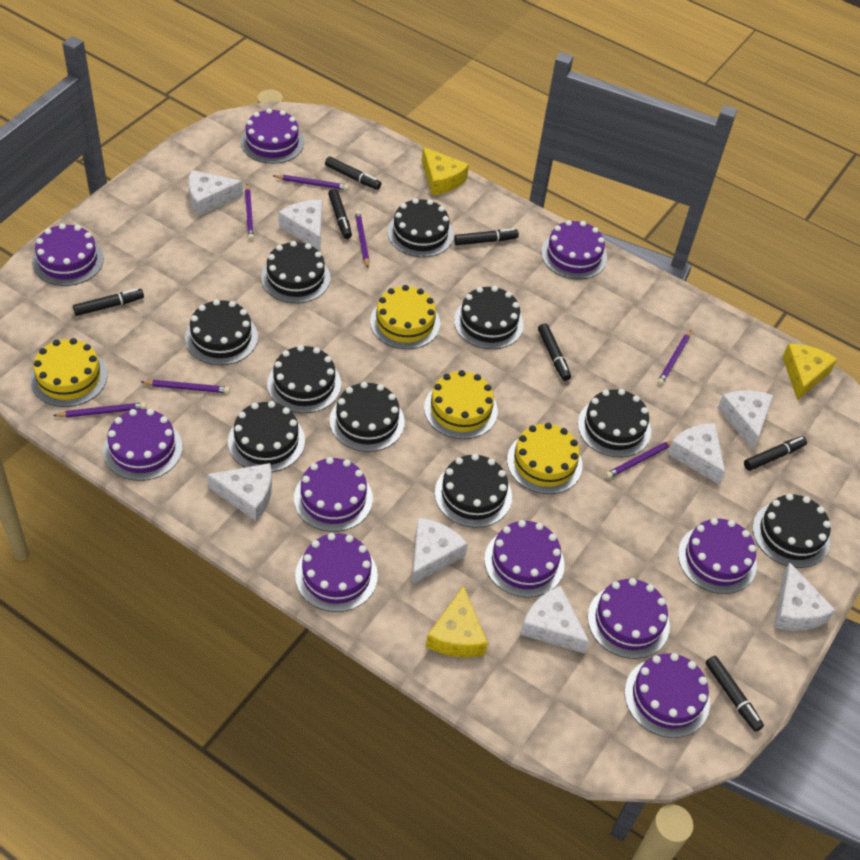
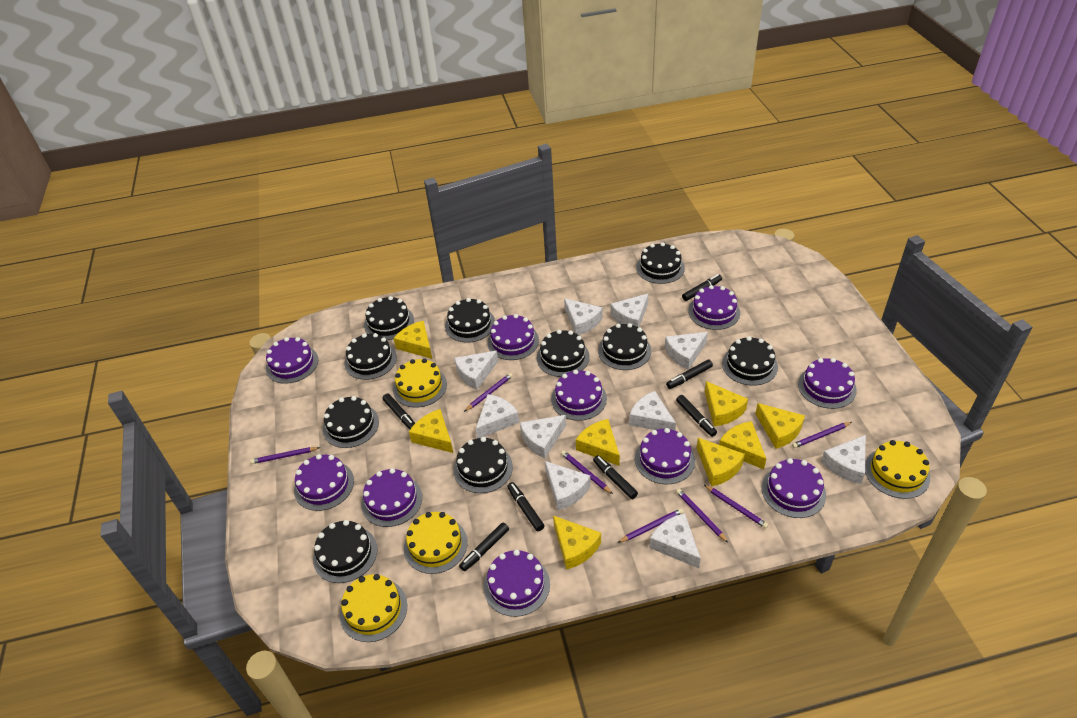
white cheese: [188,170,243,216] [207,463,272,521] [279,200,322,251] [412,517,468,585] [520,586,590,654] [667,423,725,485] [718,390,773,450] [774,562,836,631] = 8 -> [454,351,498,390] [476,394,519,438] [520,415,566,459] [545,461,591,510] [564,298,602,335] [611,294,648,327] [629,391,676,430] [649,513,701,568] [665,332,708,370] [821,435,866,484] = 10
yellow cheese: [422,147,469,195] [426,586,488,657] [782,343,837,400] = 3 -> [393,320,432,359] [409,409,453,453] [553,515,601,570] [576,419,620,466] [697,438,745,487] [705,381,748,426] [719,421,766,469] [755,403,805,449] = 8

